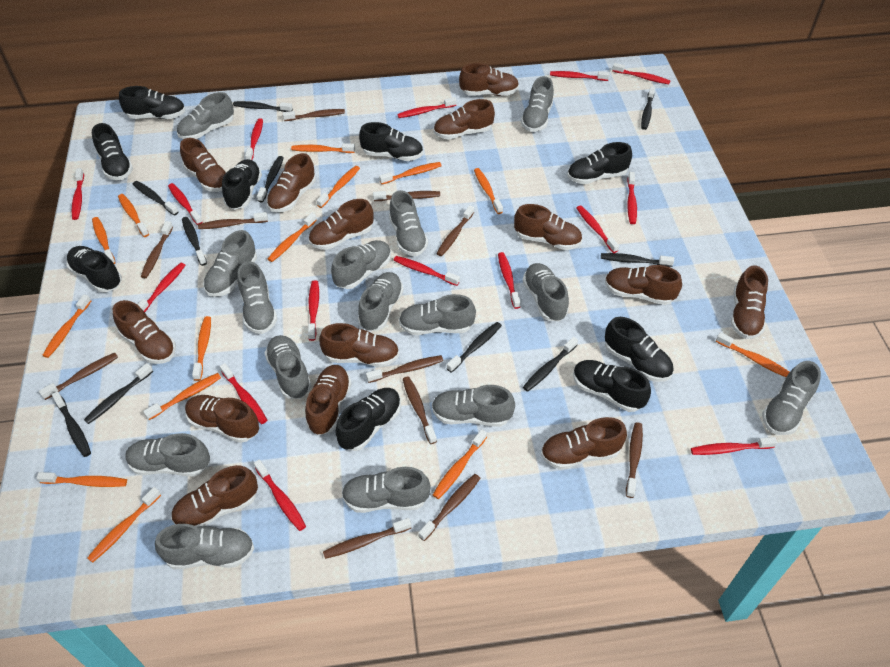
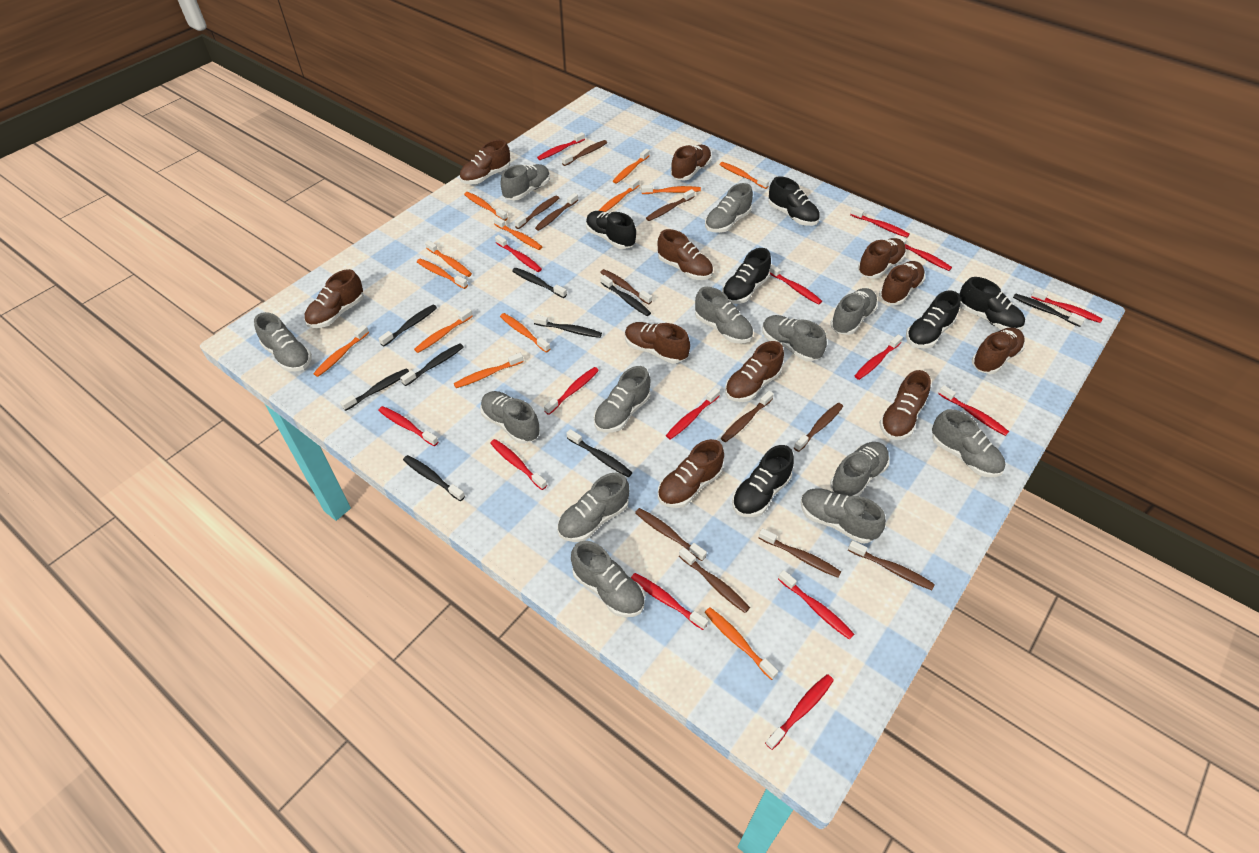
black shoe: [67,246,122,292] [92,123,133,180] [119,86,185,119] [222,159,262,210] [336,388,401,451] [359,122,423,161] [567,142,632,184] [573,360,651,412] [605,317,673,382] = 9 -> [586,211,636,249] [722,248,771,304] [732,445,794,517] [769,176,820,226] [906,290,961,348] [959,277,1025,331] = 6
black toothbrush: [52,391,91,457] [84,363,153,424] [133,181,178,215] [182,217,207,266] [233,101,293,112] [257,156,284,203] [447,322,502,373] [523,337,578,392] [601,253,674,267] [641,86,655,130] = 10 -> [340,368,409,411] [378,305,437,346] [400,344,464,386] [403,455,465,501] [512,268,567,298] [533,315,602,338] [567,429,632,478] [601,275,651,316] [1013,293,1085,327] = 9
brown shoe: [113,300,176,364] [171,465,258,527] [180,138,226,192] [185,395,259,443] [266,153,316,212] [305,365,351,435] [309,199,374,250] [319,323,399,367] [433,99,495,139] [459,63,519,96] [514,204,582,250] [541,417,627,470] [605,265,682,305] [731,266,768,339] = 14 -> [304,269,364,328] [459,139,510,184] [625,322,690,364] [658,229,713,280] [658,439,724,508] [671,145,712,181] [725,341,784,402] [858,238,906,279] [879,261,925,305] [879,370,931,440] [972,327,1025,374] = 11
grey shoe: [126,433,210,476] [155,524,254,569] [177,92,234,139] [203,230,257,297] [237,261,277,334] [265,335,311,399] [331,240,391,289] [342,467,431,513] [358,272,404,331] [389,190,428,256] [399,294,476,335] [432,385,515,427] [521,76,554,132] [523,263,569,321] [762,361,821,435] = 15 -> [254,312,312,371] [480,391,540,444] [501,164,550,201] [557,473,629,542] [571,541,645,617] [594,366,650,432] [695,287,753,343] [705,183,753,233] [762,315,827,362] [801,489,886,544] [830,288,878,335] [830,442,890,496] [932,409,1005,477] = 13
orange toothbrush: [36,472,127,487] [42,294,91,358] [87,487,161,563] [92,217,116,264] [118,194,149,237] [143,373,221,420] [192,316,211,381] [268,213,317,262] [291,143,355,153] [317,166,360,208] [379,162,442,184] [433,429,487,499] [474,168,503,214] [716,332,790,377] = 14 -> [313,325,369,377] [414,308,473,353] [417,259,468,289] [425,240,472,277] [454,353,524,388] [464,192,508,221] [493,216,542,250] [500,313,550,353] [599,178,640,212] [613,149,650,184] [641,185,701,194] [705,607,778,680] [719,162,769,189] = 13

